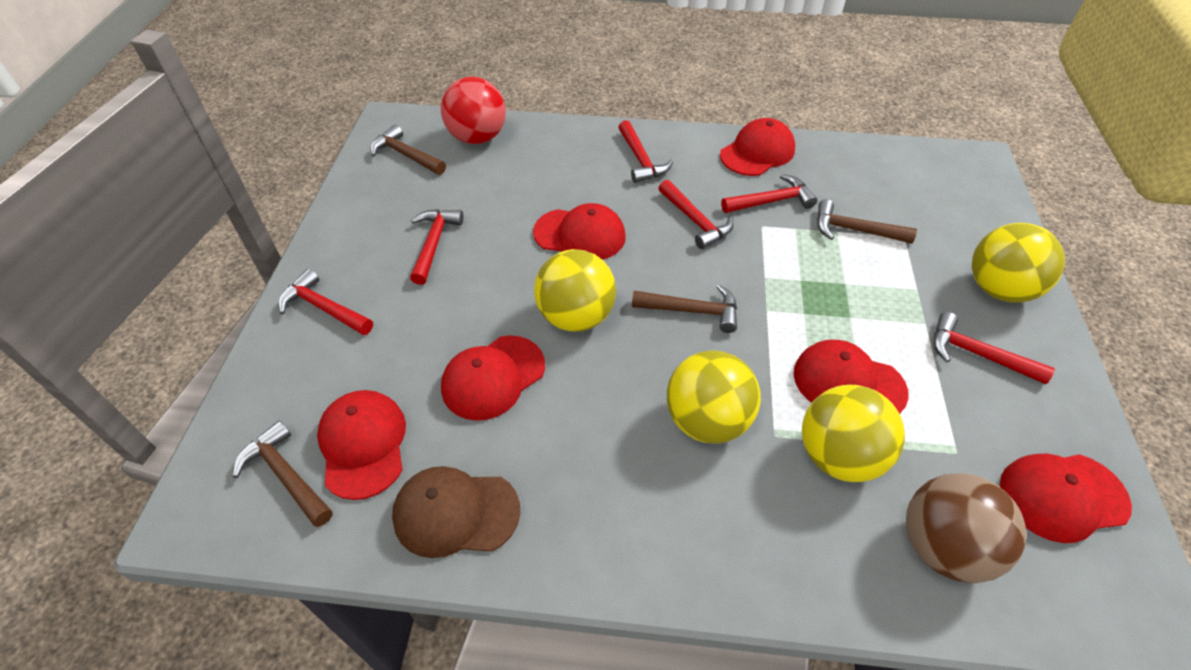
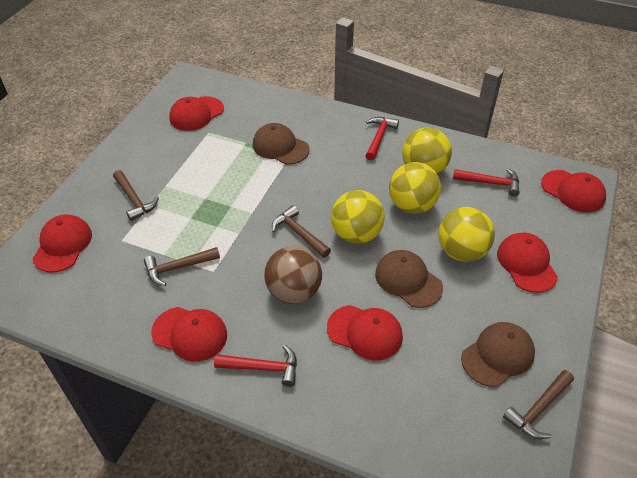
brown cap: [392,466,520,558] = 1 -> [253,123,310,165] [375,250,443,308] [461,322,535,387] = 3
red ball: [441,76,506,144] = 1 -> none = 0
red hammer: [278,269,373,335] [410,209,463,285] [618,120,673,183] [658,180,733,249] [721,174,817,213] [933,312,1055,384] = 6 -> [214,345,297,387] [365,117,399,161] [453,168,520,197] = 3

